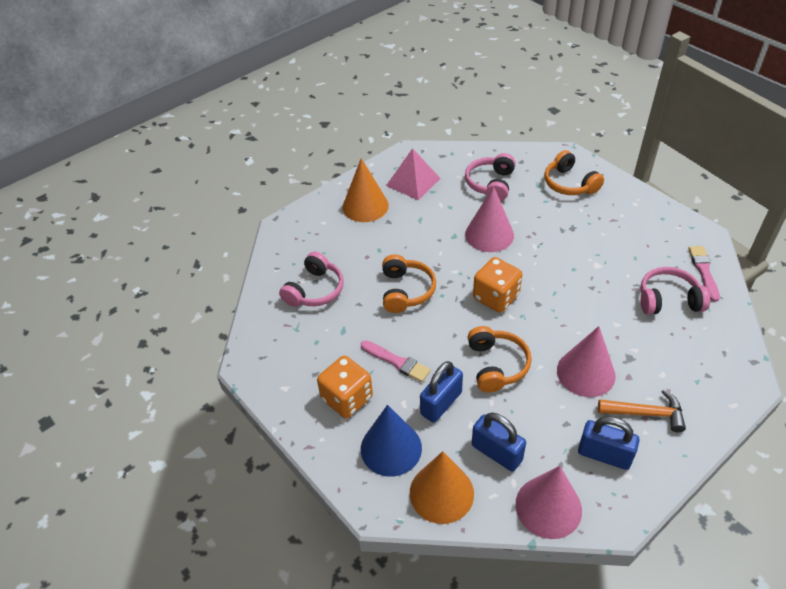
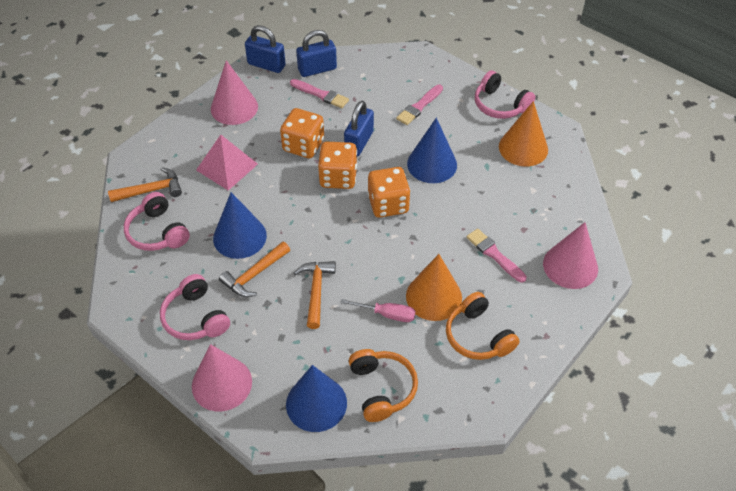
blue cone: [361,405,422,477] = 1 -> [213,192,267,259] [286,365,347,432] [407,118,457,183] = 3
orange dice: [317,356,373,418] [473,257,522,313] = 2 -> [280,108,324,158] [318,142,357,189] [368,167,410,218] = 3
orange hammer: [598,390,686,432] = 1 -> [108,167,182,202] [219,241,290,297] [294,261,336,329] = 3
orange headphones: [382,255,436,313] [468,326,532,393] [544,150,604,195] = 3 -> [349,349,418,422] [446,292,519,360] = 2
pink brush: [361,340,431,382] [689,246,720,302] = 2 -> [290,79,349,108] [396,85,443,125] [466,229,527,283] = 3
pink screwdriver: none = 0 -> [341,299,416,322] = 1

